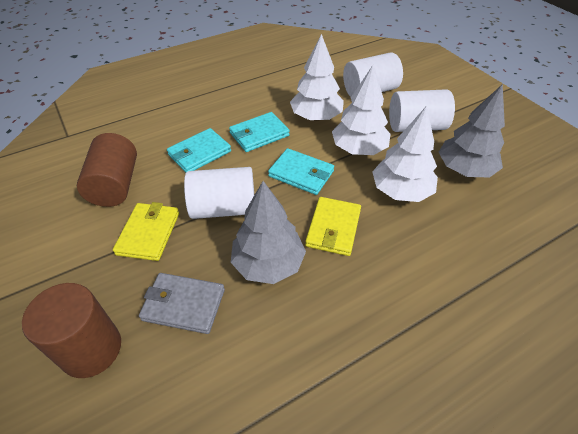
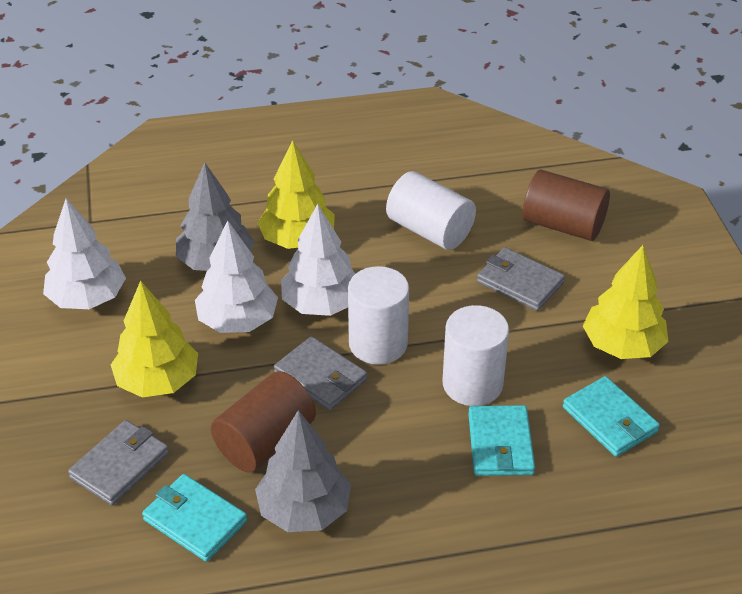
grey wallet: [139,273,225,334] = 1 -> [68,420,169,505] [274,336,367,410] [477,247,565,311] = 3
yellow tree: none = 0 -> [111,280,198,397] [257,140,335,249] [583,245,669,359] = 3
yellow wallet: [113,202,179,261] [305,197,361,256] = 2 -> none = 0

